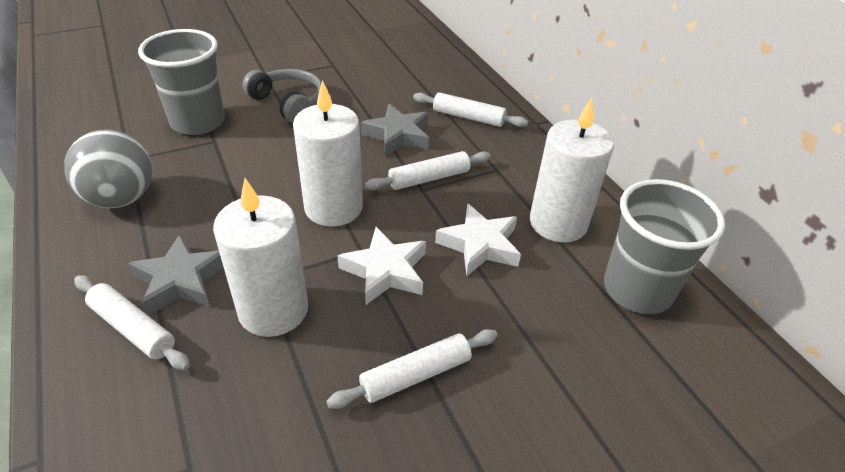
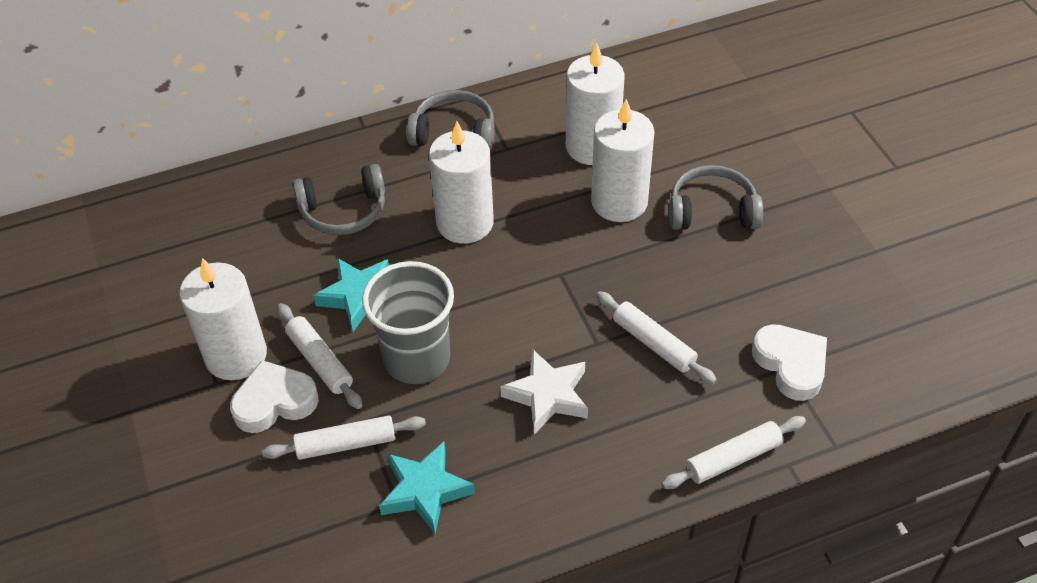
grey ball: [64,129,153,208] = 1 -> none = 0
grey cup: [138,29,225,135] [604,179,725,314] = 2 -> [362,261,454,384] = 1
grey headphones: [242,69,322,123] = 1 -> [293,164,385,235] [407,90,495,151] [669,165,763,230] = 3
grey star: [128,234,224,315] [361,104,429,156] = 2 -> none = 0
turquoise star: none = 0 -> [313,258,389,332] [379,442,475,534] = 2
white candle: [213,178,308,337] [293,80,363,227] [530,98,614,243] = 3 -> [179,258,267,380] [429,121,494,244] [566,43,624,165] [591,99,655,222] = 4
white heart: none = 0 -> [230,360,319,433] [752,324,827,401] = 2
white star: [337,227,426,305] [435,203,521,276] = 2 -> [500,349,588,434] = 1

